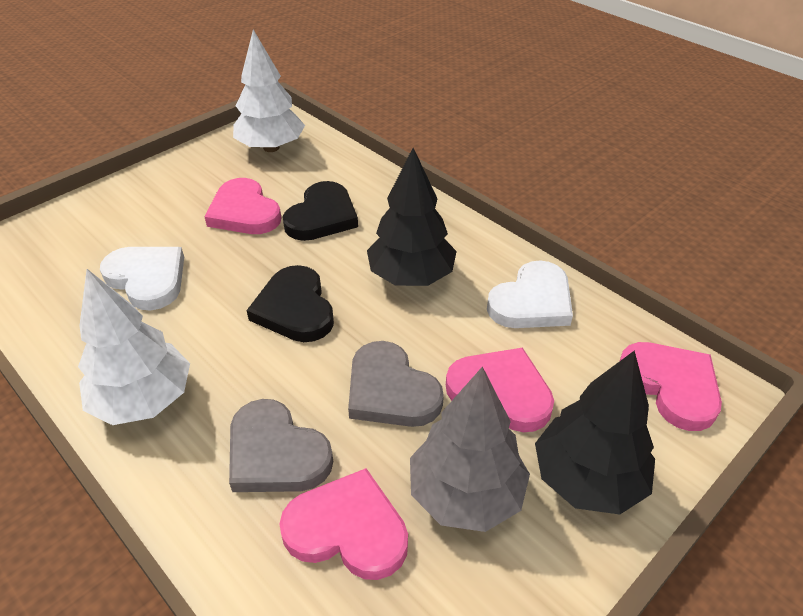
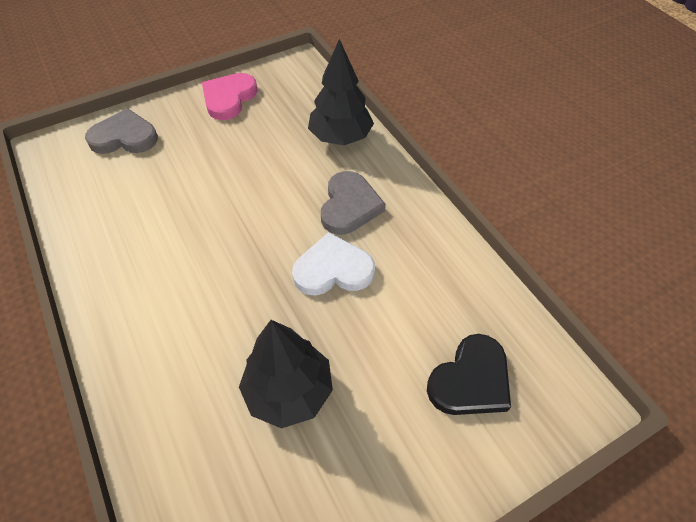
black heart: [247,265,334,342] [283,181,358,241] = 2 -> [427,334,511,415] = 1
grey tree: [410,366,530,532] = 1 -> none = 0
pink heart: [205,178,281,234] [279,468,408,580] [446,347,554,432] [620,342,722,431] = 4 -> [202,73,258,120] = 1
white heart: [100,247,184,311] [487,260,573,328] = 2 -> [292,232,375,295] = 1
white tree: [78,269,190,425] [233,30,305,152] = 2 -> none = 0

